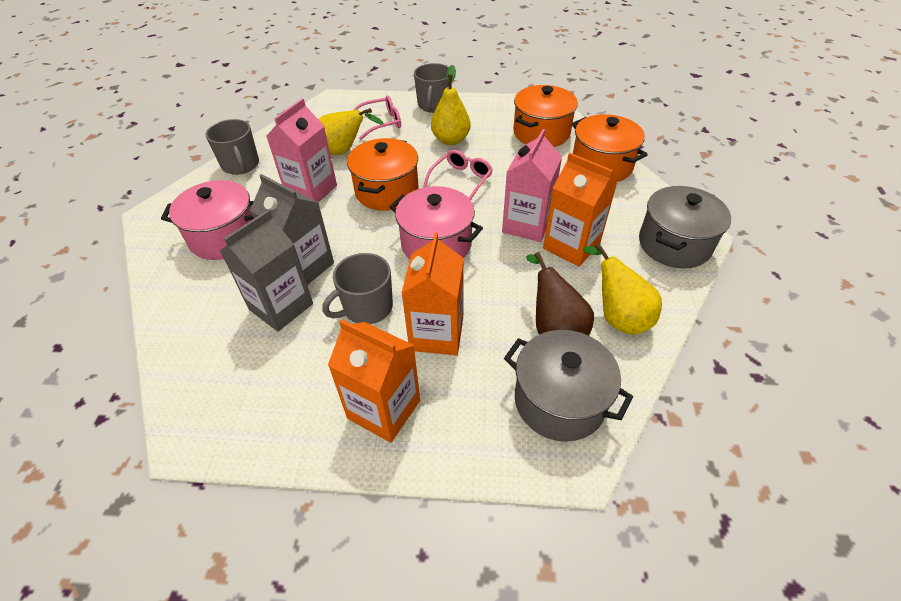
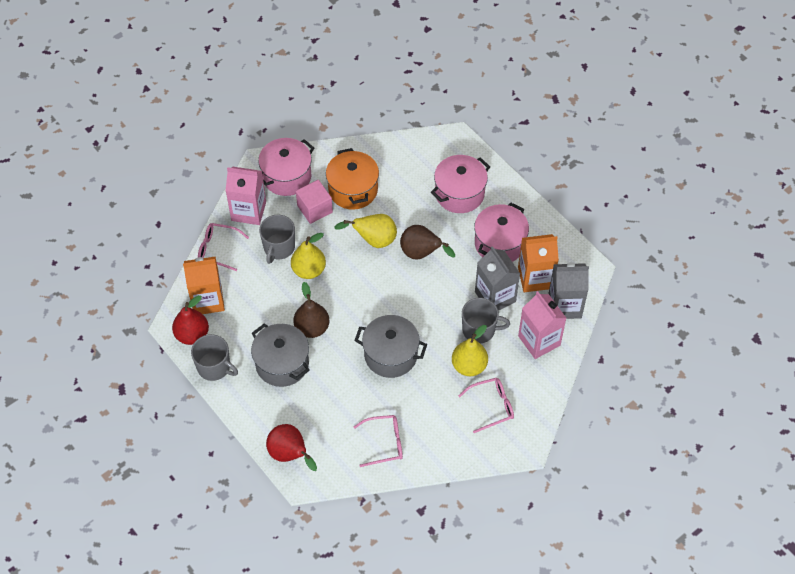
brown pear: [526,252,594,336] = 1 -> [293,282,329,338] [400,225,455,259] = 2
orange carton: [328,319,420,443] [402,232,464,355] [543,153,617,267] = 3 -> [183,257,225,314] [518,234,559,292] = 2
orange pot: [347,138,418,211] [513,85,578,147] [572,114,648,182] = 3 -> [326,148,379,210] = 1
pink cube: none = 0 -> [296,180,333,224] = 1
pink glasses: [354,96,401,140] [423,150,493,200] = 2 -> [198,223,249,271] [354,415,403,467] [458,378,514,433] = 3
pink pot: [161,180,254,260] [390,186,483,259] = 2 -> [258,138,315,196] [431,155,490,213] [474,203,529,262] = 3
red pear: none = 0 -> [172,295,209,345] [266,424,317,471] = 2

